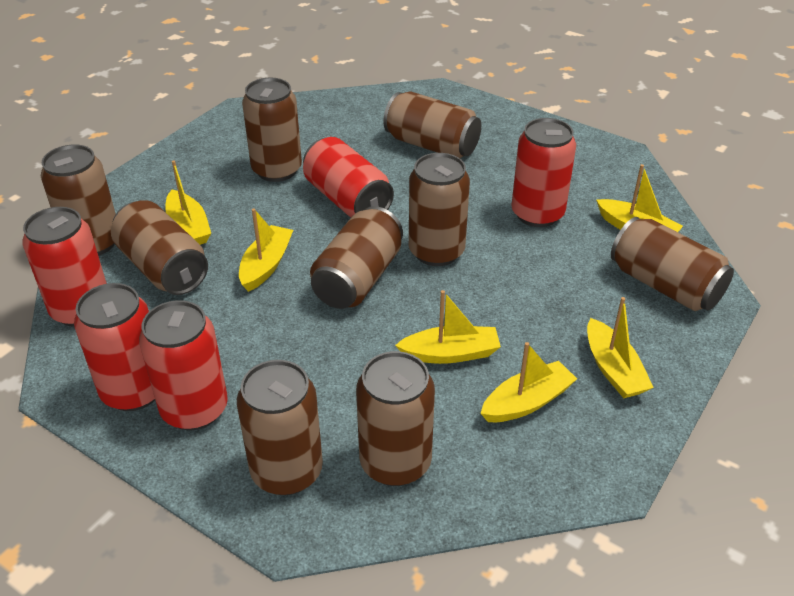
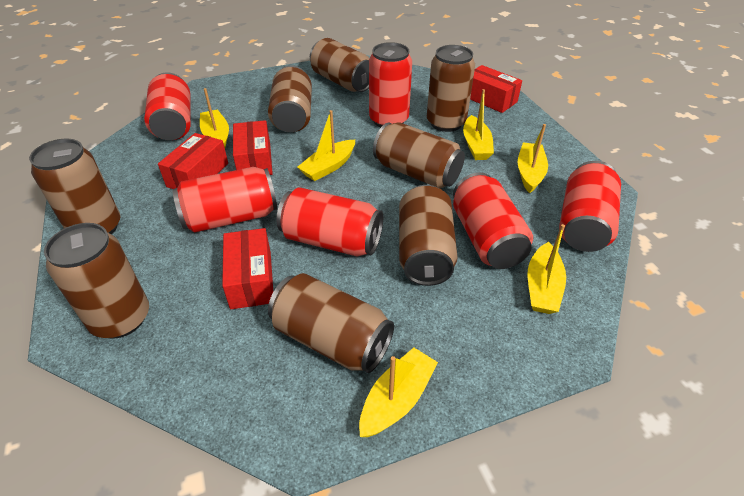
brown can: [41,145,116,256] [111,200,208,295] [237,360,323,495] [242,78,302,182] [310,206,403,309] [356,351,435,486] [383,92,481,158] [409,153,470,266] [611,217,734,311] = 9 -> [29,139,120,234] [44,223,149,339] [268,65,312,132] [268,273,394,373] [310,38,370,92] [373,122,465,189] [399,185,458,286] [427,45,475,132] = 8
red box: none = 0 -> [158,133,228,189] [222,228,273,309] [233,120,273,175] [470,65,522,113] = 4
red can: [22,207,107,327] [74,283,155,411] [139,300,228,430] [303,137,394,217] [511,118,576,227] = 5 -> [144,72,191,140] [173,167,277,233] [277,187,383,257] [369,42,412,127] [453,172,533,269] [559,161,621,252] = 6

